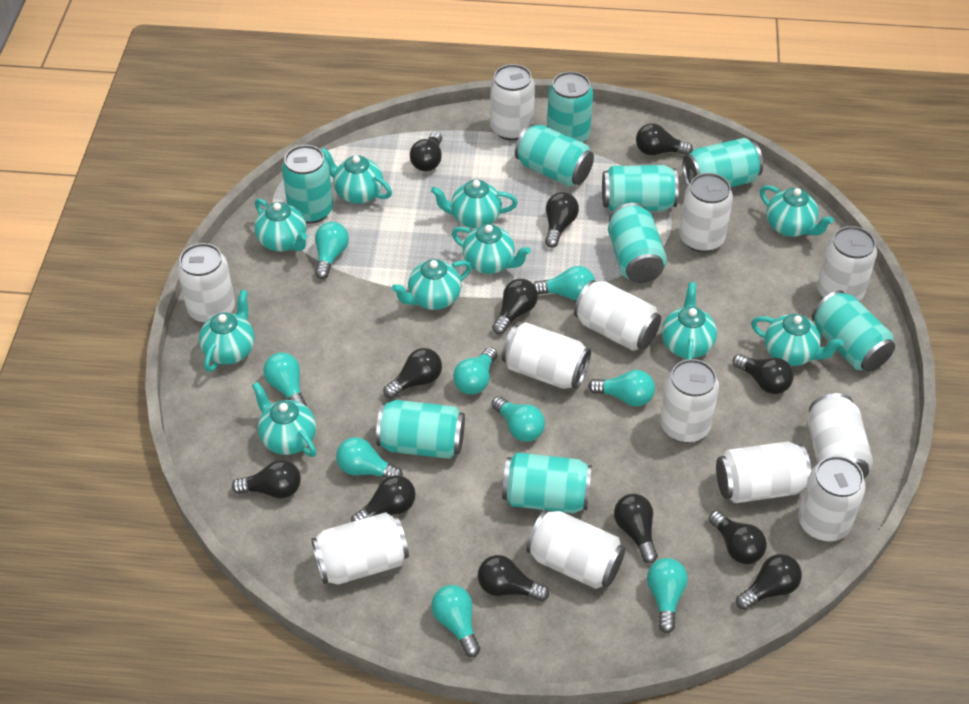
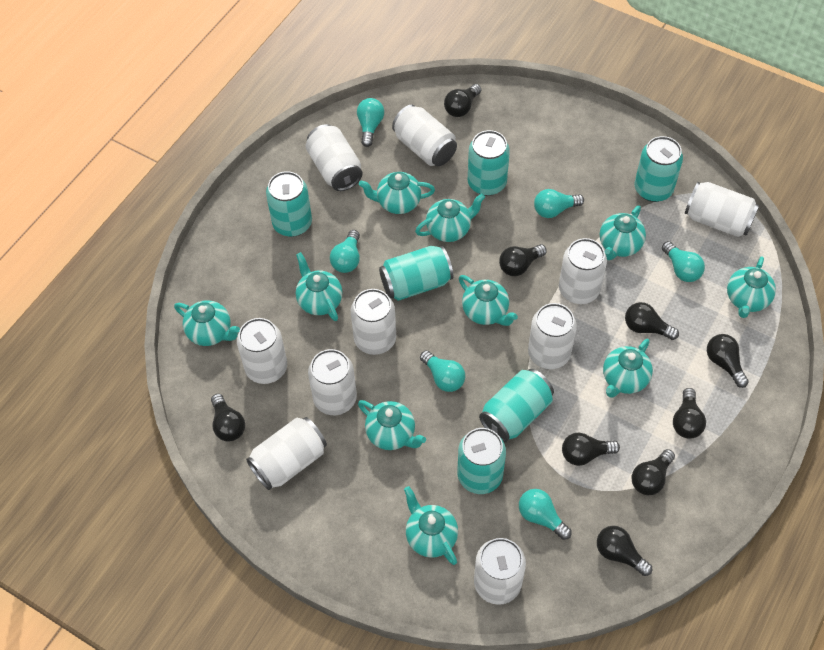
black light bulb: [232,460,301,499] [351,475,416,522] [383,348,442,399] [410,132,442,171] [478,555,549,601] [492,279,538,334] [545,192,579,248] [614,494,658,563] [636,123,693,155] [708,510,767,564] [733,354,794,394] [736,554,802,610] = 12 -> [211,394,245,442] [444,84,481,117] [499,244,547,276] [562,433,620,466] [597,526,652,576] [625,302,679,340] [632,449,675,495] [673,388,706,439] [707,334,749,388] = 9
turquoise can: [282,145,333,223] [376,400,465,459] [502,452,592,513] [515,124,594,187] [547,71,593,143] [602,165,679,212] [608,203,667,283] [682,138,763,187] [812,290,895,372] = 9 -> [266,171,312,237] [379,246,453,301] [457,428,506,494] [468,130,510,196] [479,369,554,443] [635,136,683,202] = 6
turquoise light bulb: [263,352,307,407] [315,222,349,279] [336,437,403,479] [431,585,480,657] [453,347,498,395] [492,396,545,442] [534,266,595,300] [588,370,655,407] [647,558,688,633] = 9 -> [330,230,360,273] [357,98,384,147] [420,350,465,392] [519,489,572,540] [534,189,584,218] [662,241,705,282] = 6
white can: [177,243,235,323] [311,512,409,585] [490,64,535,140] [502,322,591,389] [526,510,625,589] [574,280,661,351] [660,359,719,443] [679,173,733,252] [716,442,812,503] [798,456,866,541] [807,393,873,479] [817,226,877,301] = 12 -> [237,318,287,384] [246,417,327,490] [306,124,363,191] [308,349,357,415] [351,289,396,355] [392,105,457,166] [474,538,526,605] [528,303,577,369] [559,238,607,304] [685,182,759,237] = 10

